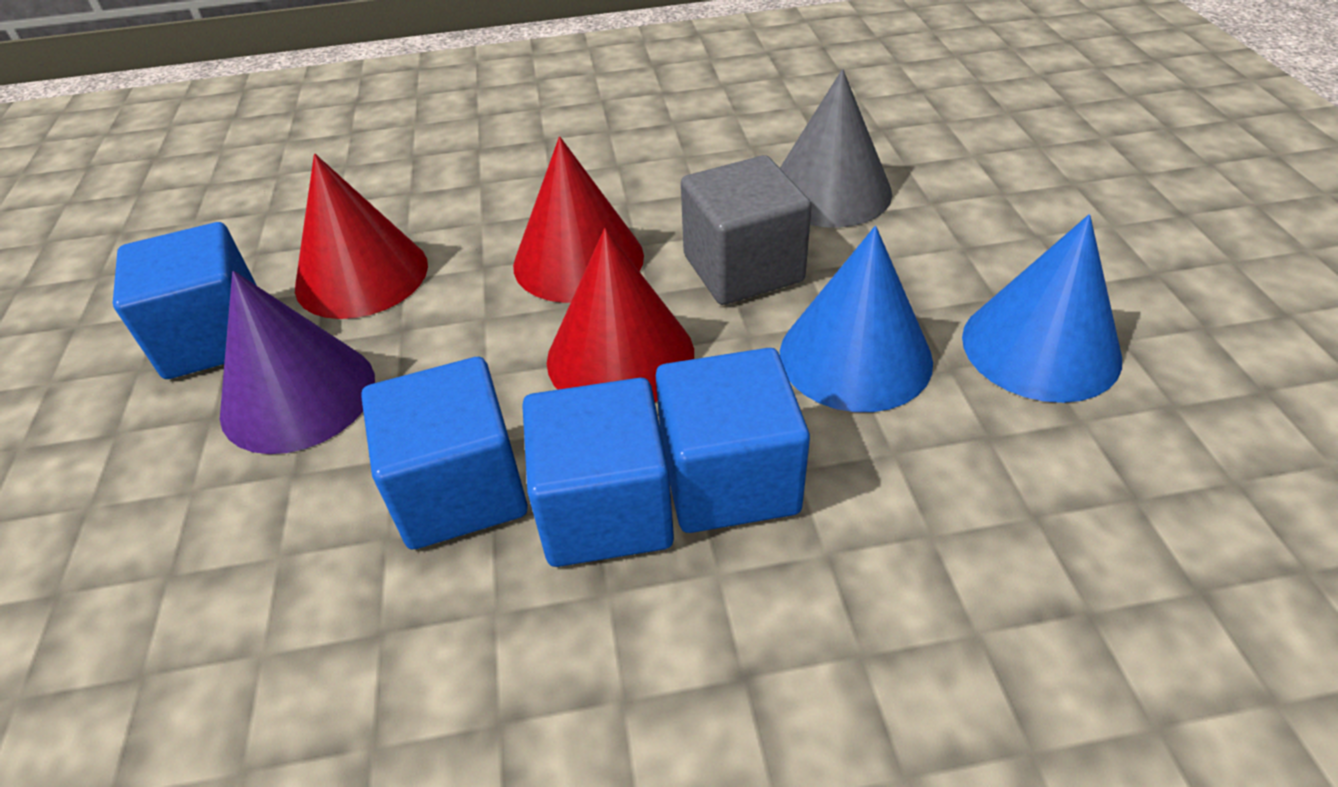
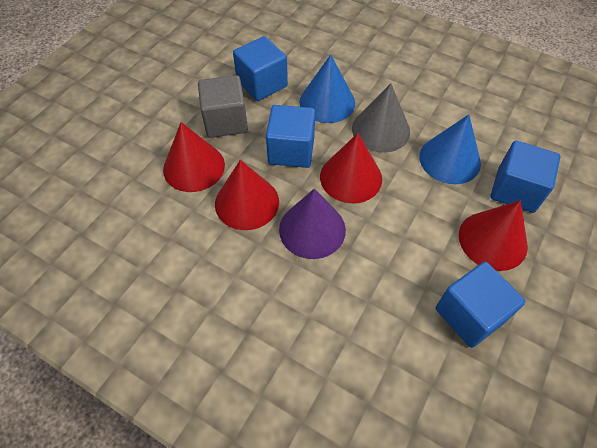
red cone: [295,154,428,319] [513,136,644,303] [547,228,694,402] = 3 -> [163,122,225,192] [215,160,279,230] [320,133,382,203] [459,200,528,271] = 4

